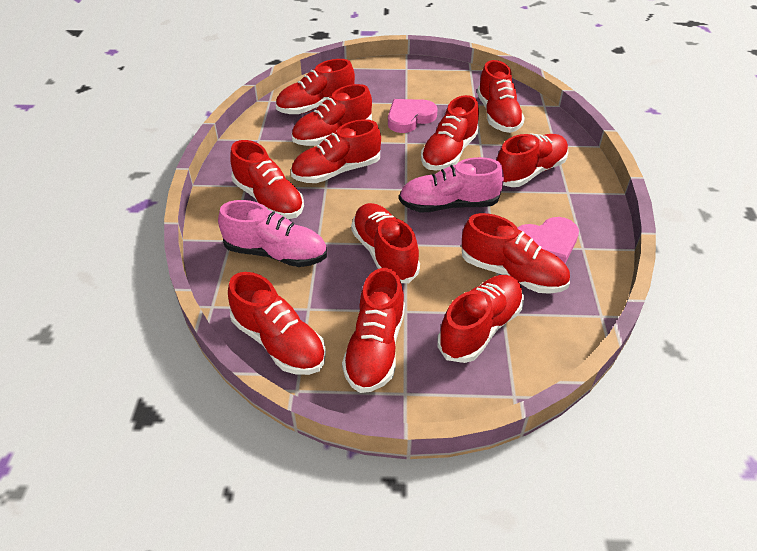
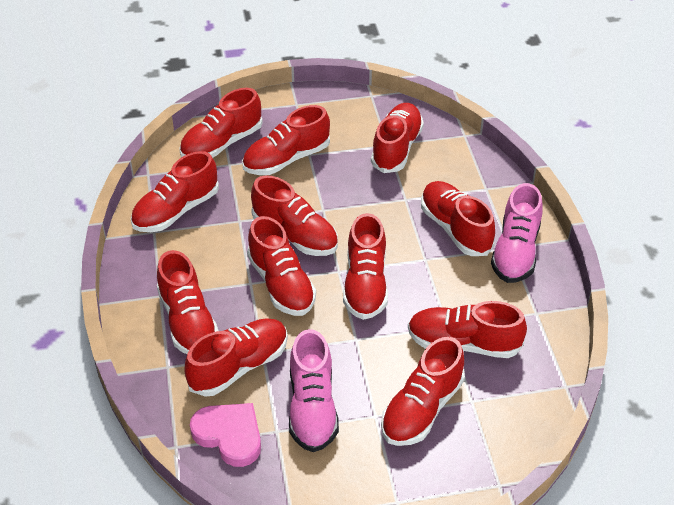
pink heart: [388,99,438,133] [517,217,579,263] = 2 -> [190,403,261,467] = 1

